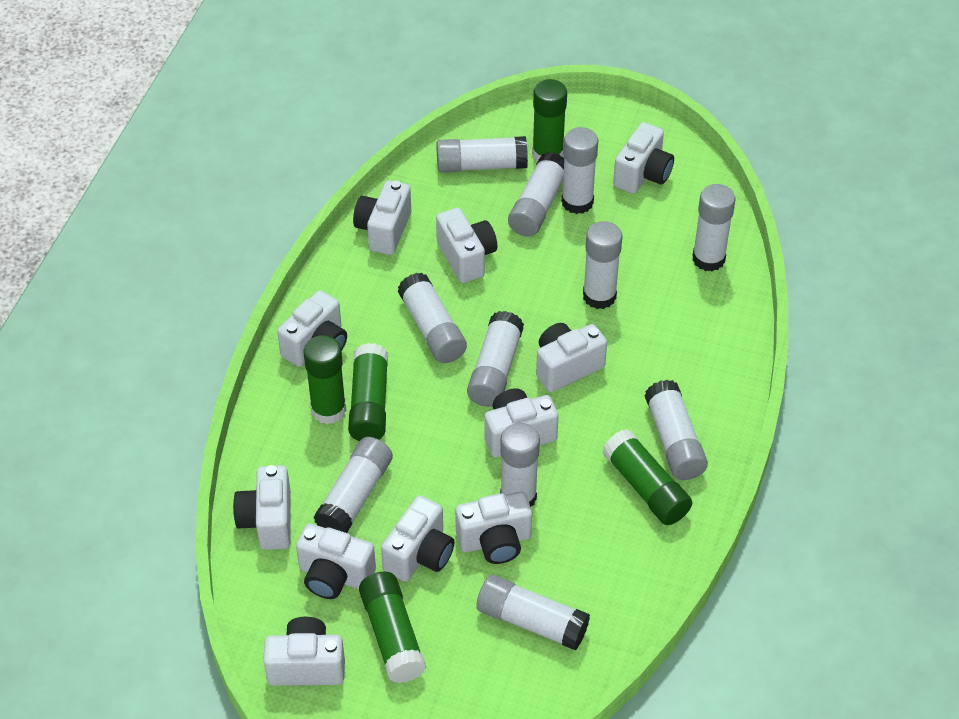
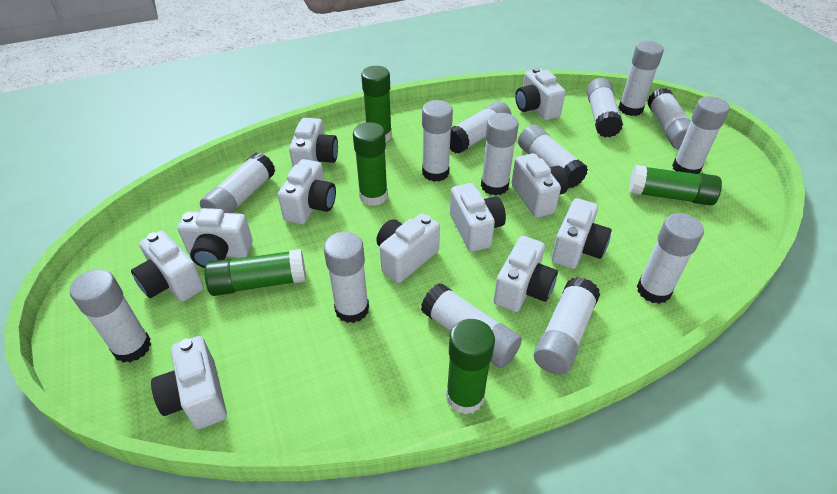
white glue stick: [313,437,393,533] [398,273,467,363] [436,136,528,173] [467,311,524,407] [477,575,590,651] [500,423,540,507] [508,152,564,237] [561,127,598,214] [583,221,622,309] [644,380,708,480] [692,184,736,271] = 11 -> [70,269,151,363] [200,153,275,213] [324,231,369,323] [421,283,522,368] [422,100,453,182] [450,101,512,154] [481,113,519,196] [518,125,588,188] [534,277,600,375] [587,78,623,137] [618,41,664,116] [637,213,704,304] [647,88,691,149] [672,96,730,174] = 14

